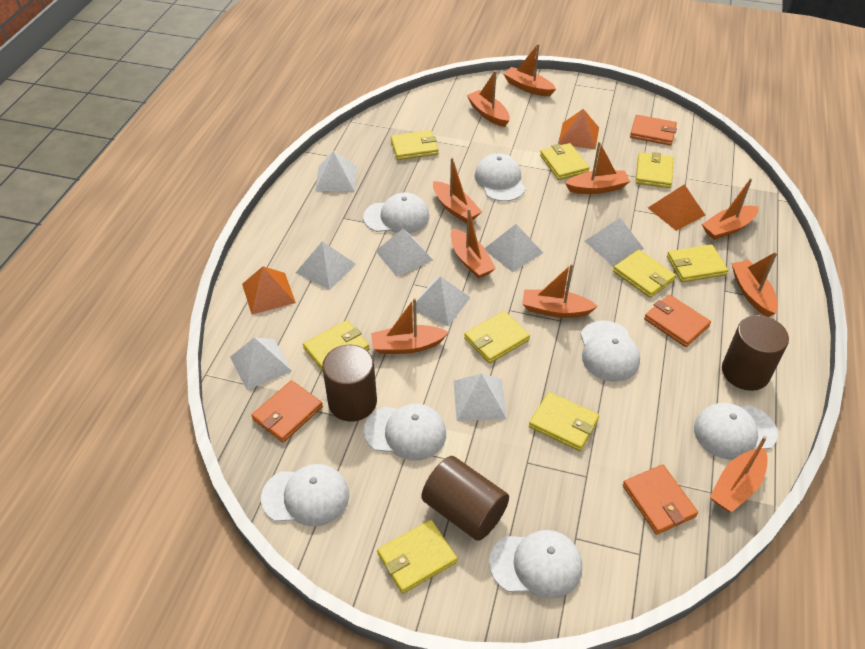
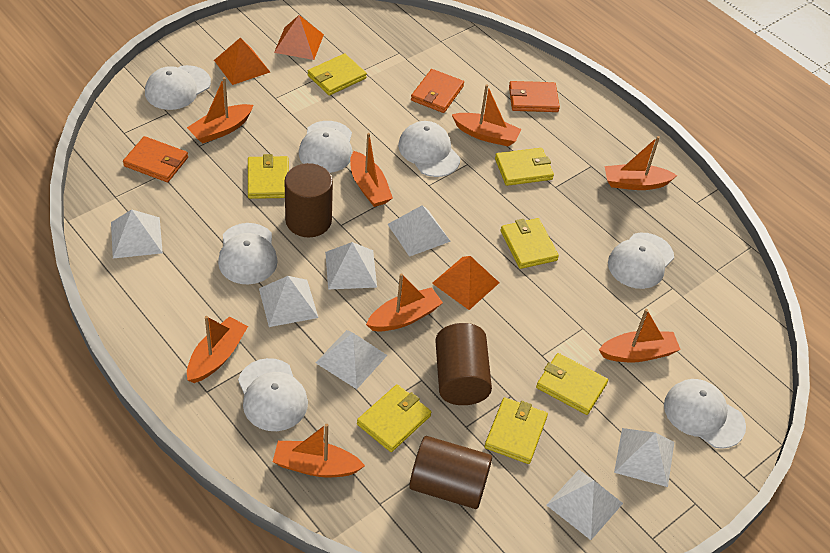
orange boat: [371,298,449,354] [433,157,482,223] [451,208,496,279] [467,70,510,127] [504,44,556,96] [522,264,598,318] [565,141,630,194] [702,178,759,240] [710,436,768,512] [731,252,778,317] = 10 -> [187,77,253,144] [187,316,248,383] [273,424,365,477] [350,133,393,207] [366,273,443,332] [452,84,521,146] [599,309,681,363] [605,136,677,190] = 8
orange wallet: [251,380,323,443] [623,464,698,535] [630,115,677,146] [644,294,711,347] = 4 -> [123,136,188,182] [411,69,464,113] [509,81,560,112] = 3
white pyramid: [230,337,292,390] [296,241,356,290] [315,151,357,191] [376,228,434,277] [412,276,471,327] [454,374,507,421] [485,224,543,272] [584,218,644,266] = 8 -> [111,209,163,258] [259,276,318,327] [316,330,387,389] [325,242,377,289] [388,205,451,257] [546,470,623,540] [614,428,674,487] = 7
yellow wallet: [303,320,370,371] [377,520,457,594] [391,130,438,160] [464,311,530,363] [529,392,599,451] [540,143,590,180] [613,250,676,298] [636,152,673,188] [667,244,728,282] = 9 -> [248,154,289,199] [308,53,367,96] [357,384,431,452] [485,397,548,464] [495,148,554,186] [500,218,559,269] [536,353,608,415] = 7

